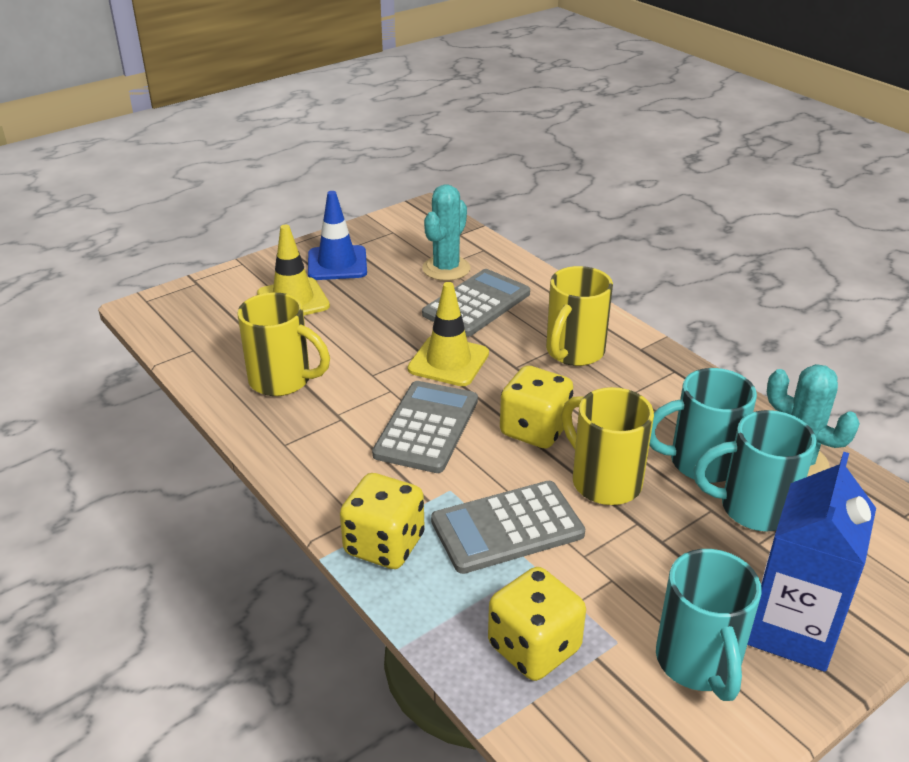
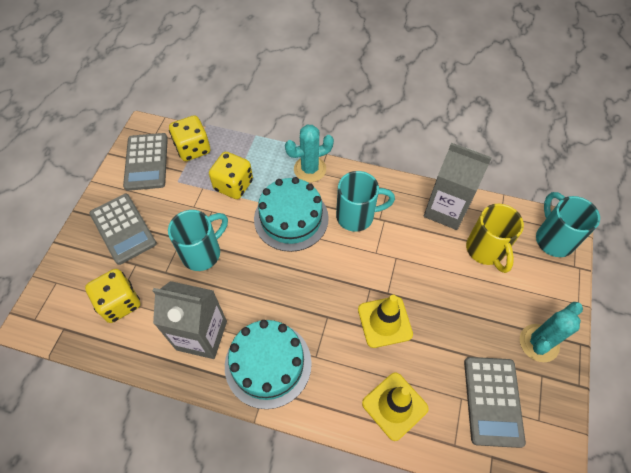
blue carton: [747,452,876,672] = 1 -> none = 0
blue traffic cone: [308,191,367,280] = 1 -> none = 0
grey carton: none = 0 -> [152,281,227,359] [424,143,492,230] = 2
turquoise cake: none = 0 -> [225,320,312,409] [254,177,329,252] = 2
yellow mug: [238,293,330,396] [546,266,613,366] [561,387,654,505] = 3 -> [466,204,524,273] = 1

